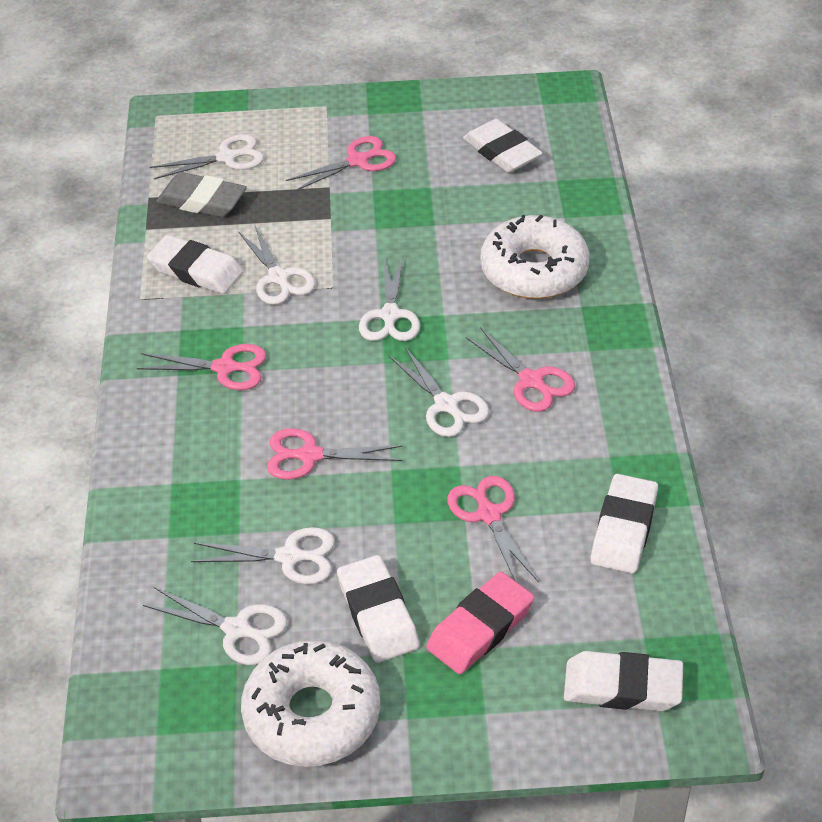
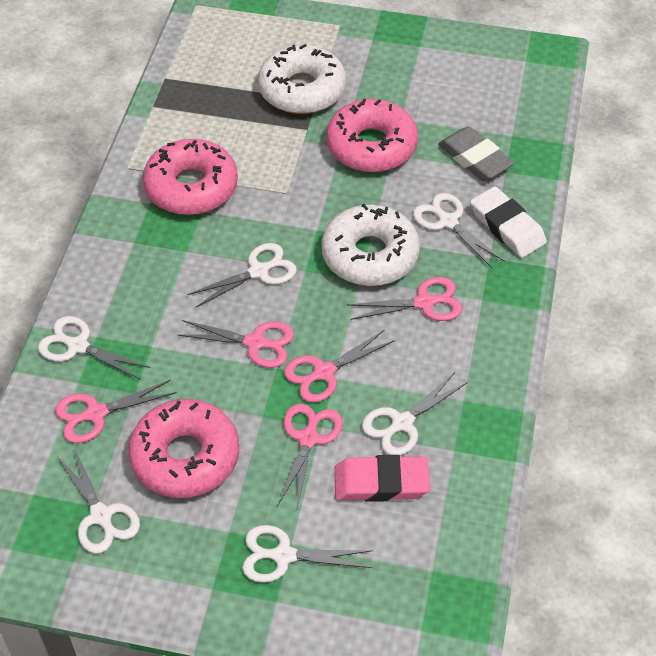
pink donut: none = 0 -> [128,399,239,498] [143,139,238,215] [326,99,418,172] = 3
white eraser: [147,235,244,294] [337,555,420,663] [463,119,543,173] [564,651,683,711] [591,474,658,574] = 5 -> [470,186,547,258] = 1

